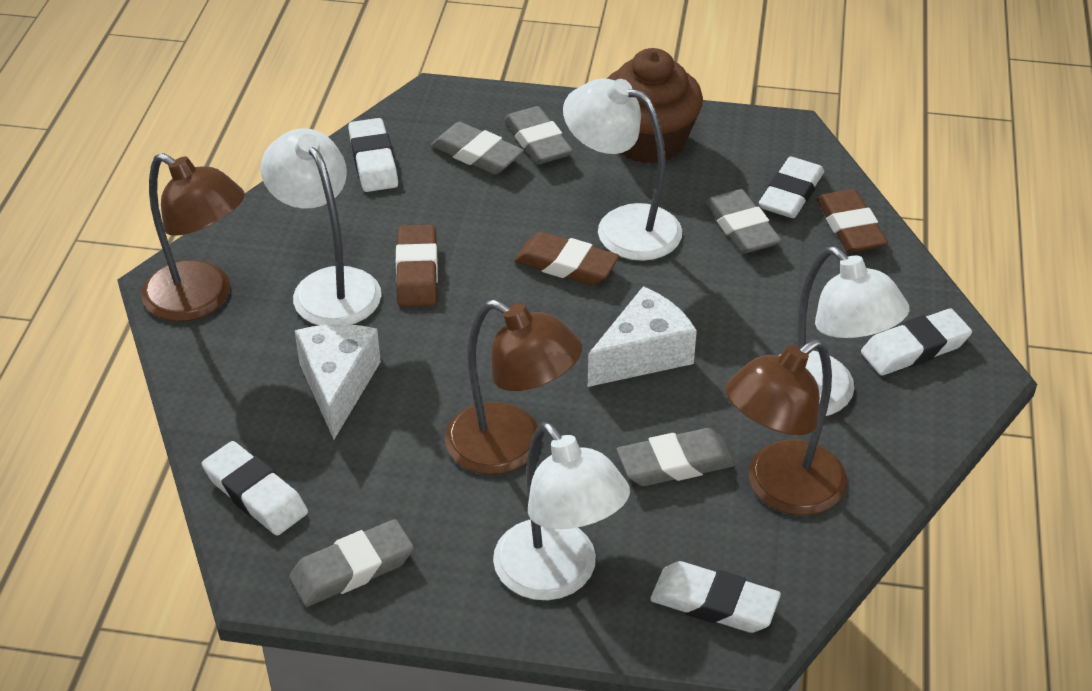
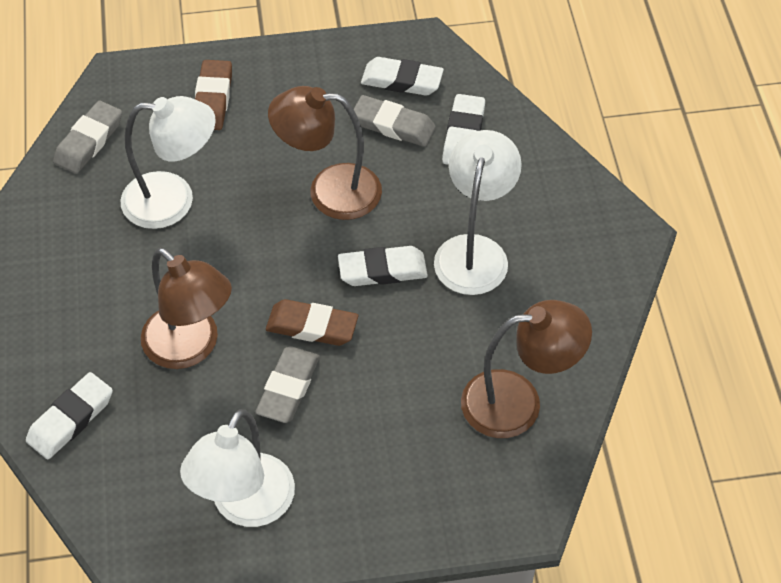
brown cupcake: [607,48,703,164] = 1 -> none = 0
brown eraser: [396,225,438,307] [514,232,620,285] [817,189,888,253] = 3 -> [195,60,232,130] [266,299,358,346] = 2
grey eraser: [289,519,414,607] [431,122,524,174] [505,106,573,164] [617,428,735,486] [705,189,781,253] = 5 -> [53,101,122,174] [255,346,320,423] [354,95,436,147] = 3
white cheese: [294,324,381,440] [588,286,697,387] = 2 -> none = 0
white eraser: [202,441,308,535] [348,118,398,192] [650,561,781,633] [759,157,824,218] [861,309,972,375] = 5 -> [26,372,113,459] [338,246,428,286] [361,57,444,96] [442,94,485,165] = 4
white lamp: [261,128,381,326] [493,422,630,600] [563,79,682,261] [779,247,909,416] = 4 -> [121,96,216,229] [180,409,295,527] [434,130,522,295] = 3

